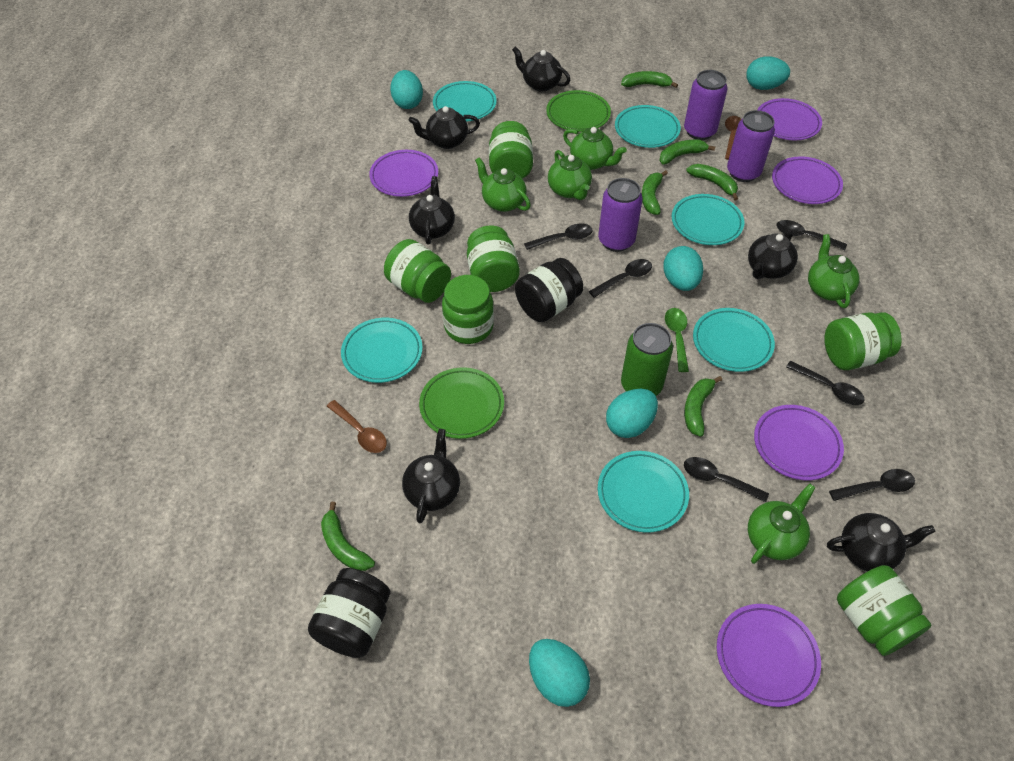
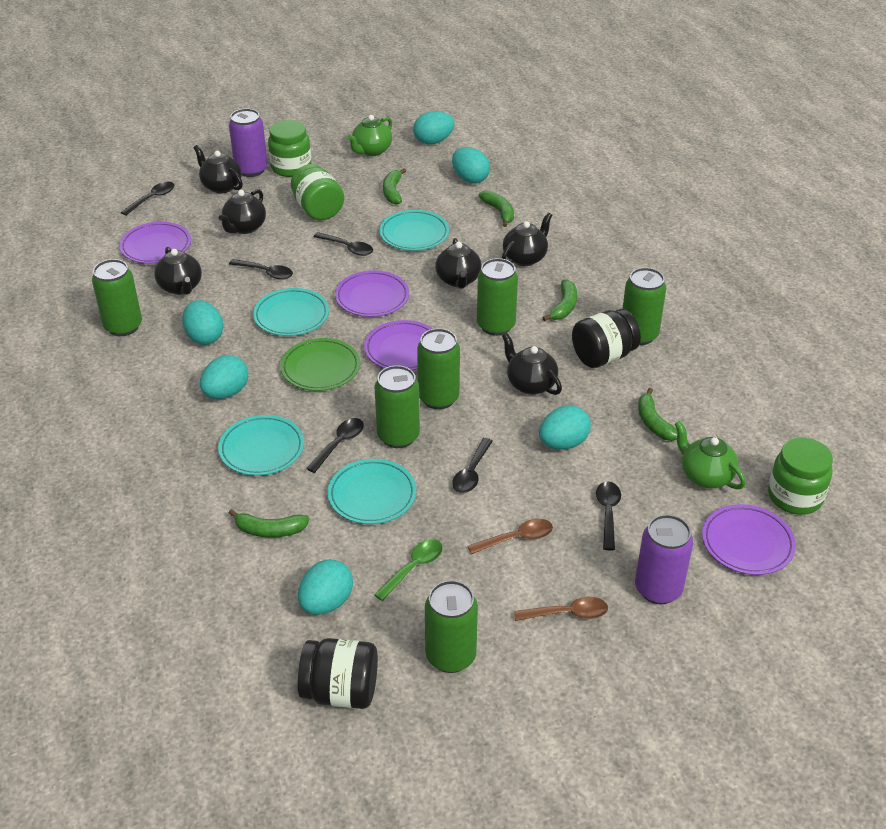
green banana: [321,502,375,571] [621,71,678,88] [642,170,668,215] [659,140,715,164] [684,376,722,437] [686,164,738,201] = 6 -> [229,509,310,538] [383,168,406,205] [478,190,514,227] [542,280,577,321] [638,388,677,441] = 5
green can: [621,323,673,396] = 1 -> [92,259,142,336] [374,365,420,448] [417,328,460,409] [425,580,478,673] [477,258,518,336] [622,267,666,345] = 6
green jar: [384,239,451,303] [442,275,494,344] [467,225,520,292] [489,121,533,179] [824,312,902,370] [837,565,932,656] = 6 -> [268,120,311,177] [291,164,344,221] [768,438,833,515] = 3
green plate: [419,368,504,439] [546,90,611,132] = 2 -> [280,338,360,391] = 1
green teapot: [475,158,531,212] [548,150,592,200] [563,127,627,170] [748,483,816,564] [808,234,860,308] = 5 -> [347,115,392,156] [675,421,746,489] = 2
purple can: [598,178,643,252] [684,70,728,140] [727,110,775,182] = 3 -> [229,108,268,177] [635,514,693,604] = 2
purple plate: [369,150,438,197] [717,604,821,707] [754,405,844,480] [757,98,822,140] [772,156,843,204] = 5 -> [119,222,191,264] [335,270,409,317] [364,320,433,371] [702,504,796,575] = 4
turquoise egg: [390,70,423,109] [529,639,590,707] [606,389,658,438] [663,246,703,291] [746,56,790,90] = 5 -> [182,300,224,345] [200,355,248,399] [298,559,353,615] [413,111,455,145] [452,147,490,184] [539,405,591,450] = 6
turquoise plate: [341,318,423,383] [433,81,497,121] [598,451,689,533] [615,105,681,148] [672,194,744,245] [693,308,775,372] = 6 -> [218,415,304,476] [253,288,329,336] [328,459,416,524] [379,210,449,251] = 4

